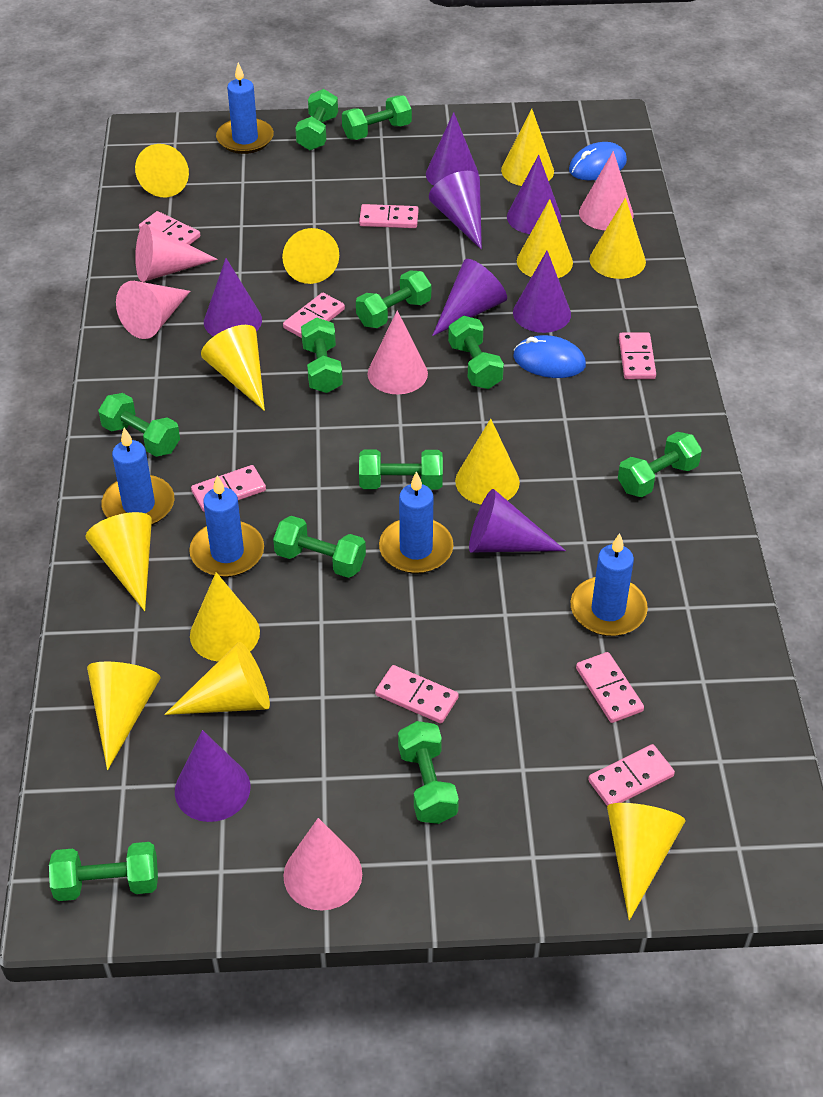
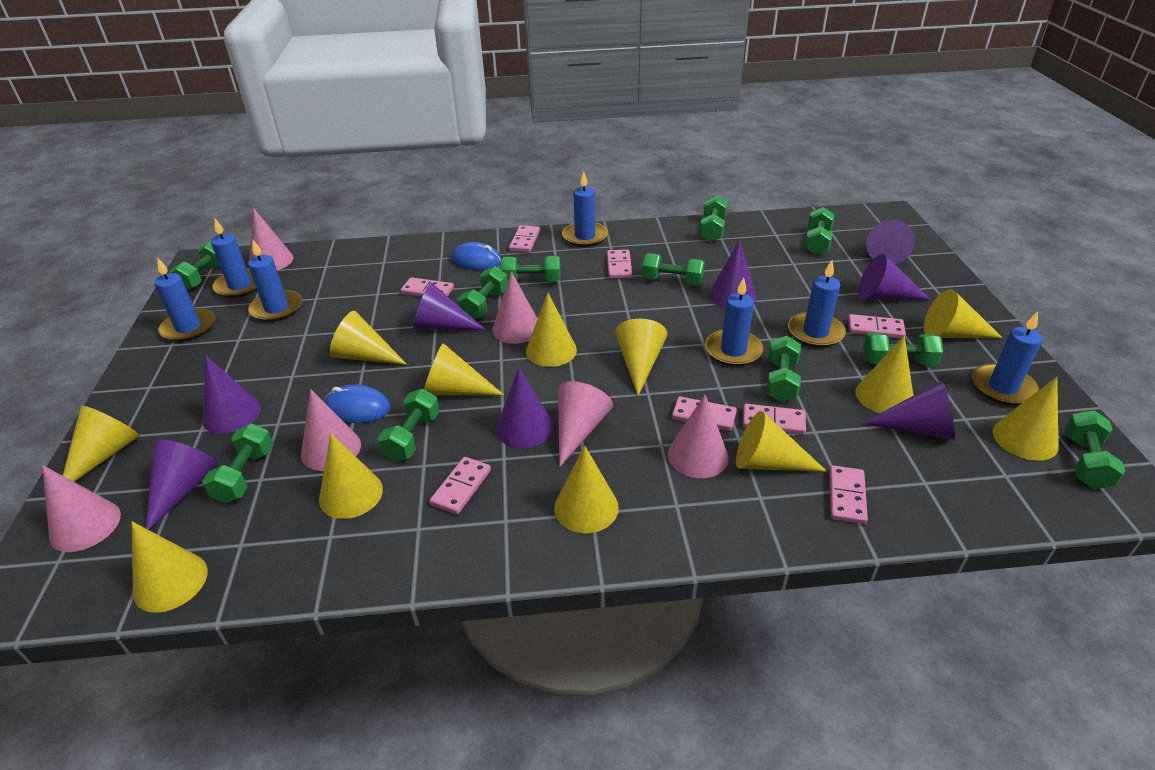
blue candle: [102,428,174,526] [189,475,264,577] [216,62,274,154] [379,471,453,574] [571,533,648,636] = 5 -> [154,258,215,342] [211,219,257,298] [248,240,302,322] [562,171,608,247] [705,277,763,366] [788,260,846,348] [972,311,1043,405] = 7
pink cone: [116,281,190,339] [135,224,218,282] [283,818,362,911] [368,310,428,394] [579,151,633,230] = 5 -> [42,465,121,552] [249,208,293,270] [301,389,361,471] [492,271,537,344] [558,381,613,467] [668,395,728,478] = 6

